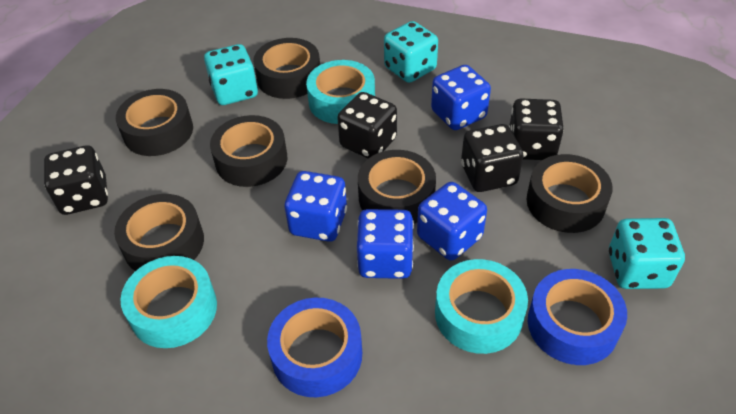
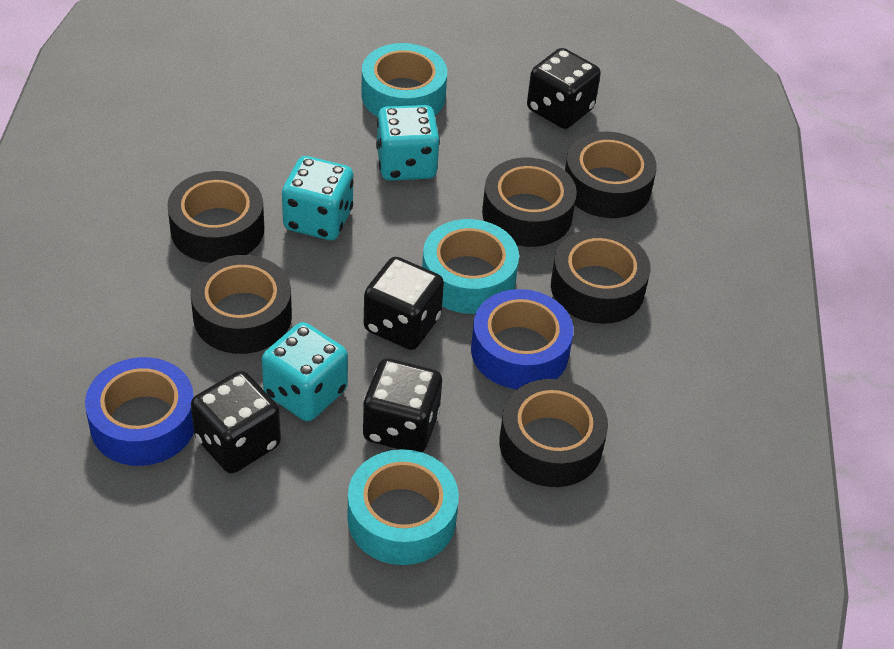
blue dice: [284,171,347,242] [357,209,414,279] [417,182,487,261] [431,65,491,130] = 4 -> none = 0

